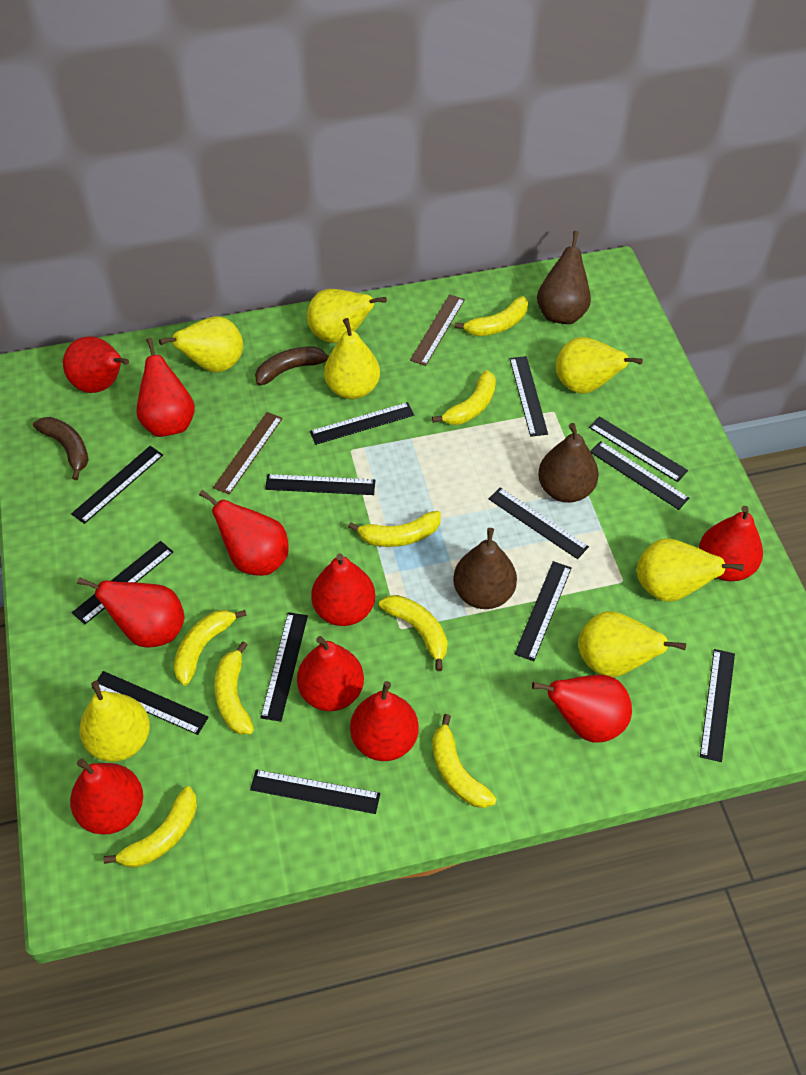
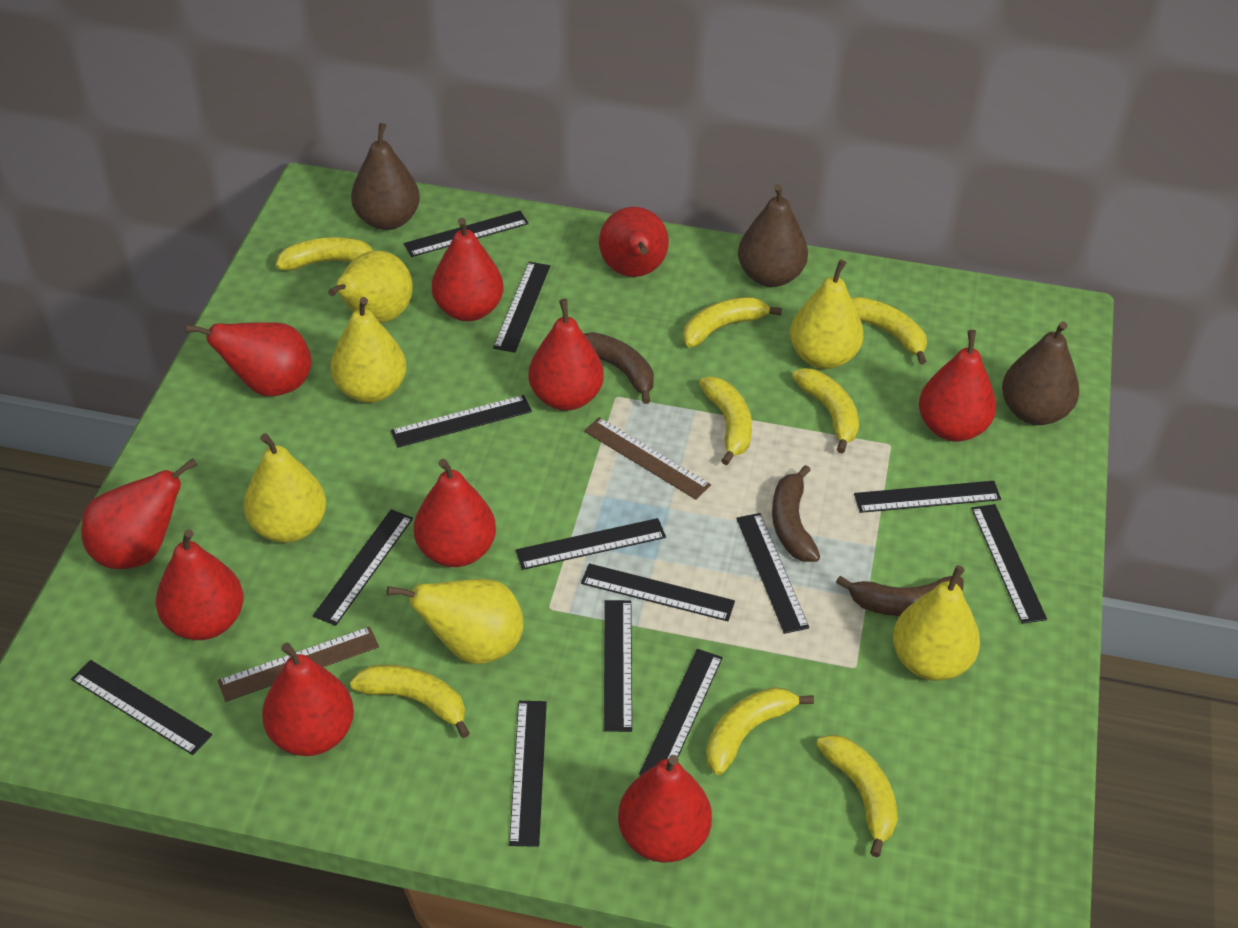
brown banana: [33,417,89,480] [255,347,329,385] = 2 -> [583,332,654,404] [772,465,820,562] [836,576,963,616] = 3
yellow pear: [80,681,150,762] [159,316,243,372] [307,289,387,343] [324,318,380,399] [556,337,643,394] [578,611,686,677] [637,539,744,602] = 7 -> [244,433,326,543] [328,251,413,323] [330,297,406,403] [387,579,524,664] [790,260,864,369] [893,565,980,681] = 6

